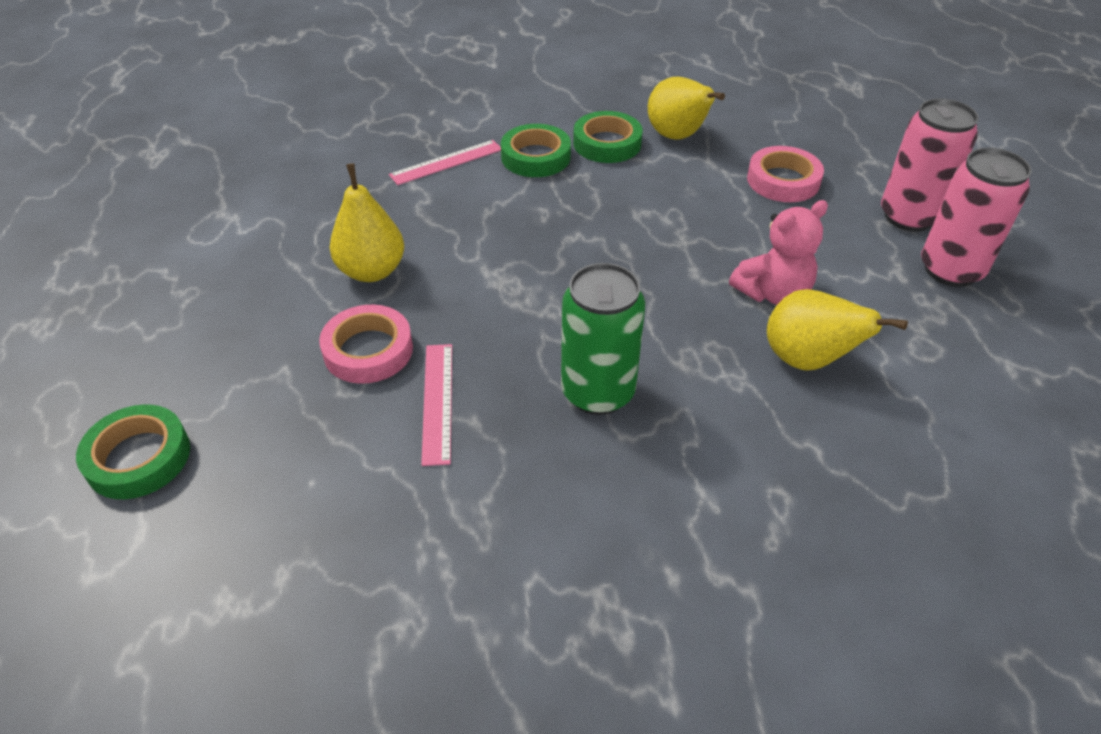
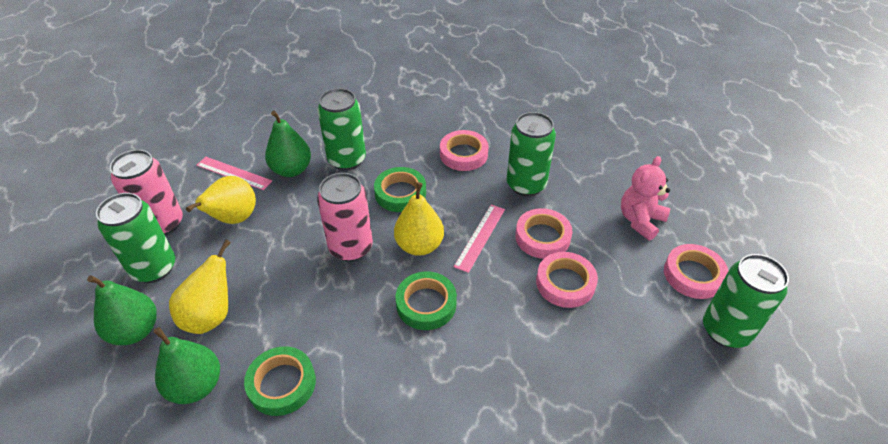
green can: [561,263,645,415] = 1 -> [96,193,175,283] [317,88,366,171] [507,112,556,196] [703,254,789,348] = 4
green pear: none = 0 -> [87,275,157,345] [154,327,220,404] [265,111,311,177] = 3
pink tape: [319,305,413,384] [747,146,824,202] = 2 -> [440,130,489,171] [515,208,573,259] [536,252,598,308] [664,244,728,299] = 4

